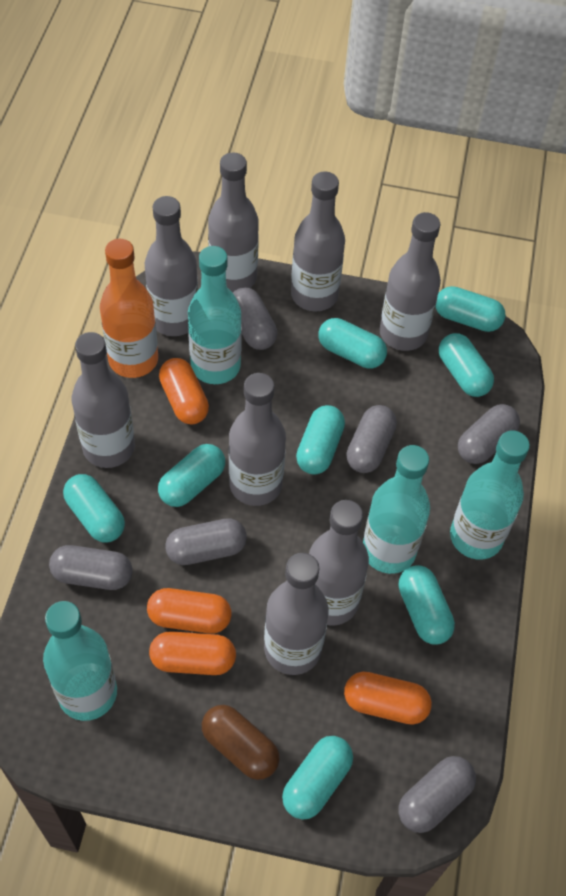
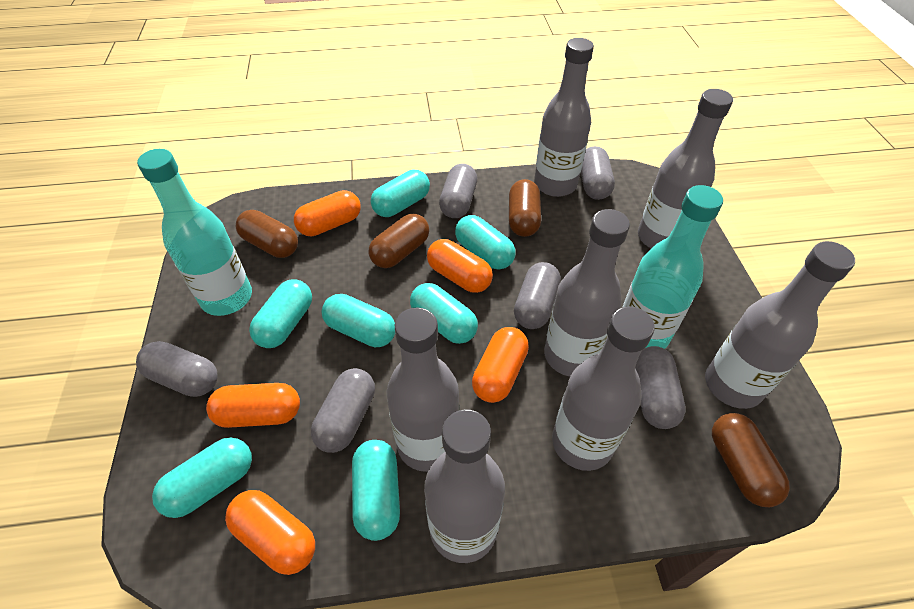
brown capsule: [202,705,280,780] = 1 -> [236,210,298,258] [369,214,429,268] [509,179,541,237] [712,413,790,507] = 4
grey bottle: [72,332,135,468] [145,196,198,336] [208,152,259,293] [229,373,286,506] [264,553,329,675] [291,172,345,312] [309,500,369,625] [379,212,441,351] = 8 -> [386,307,460,472] [424,409,505,563] [534,38,594,197] [544,209,630,377] [552,306,655,471] [638,89,733,249] [705,241,855,409] = 7
orange bottle: [100,239,158,378] = 1 -> none = 0
orange capsule: [147,588,231,634] [149,631,236,675] [159,358,209,424] [344,672,432,725] = 4 -> [206,383,300,428] [225,490,315,575] [294,190,361,236] [427,239,493,293] [472,327,529,403] = 5
turquoise bottle: [43,601,117,721] [188,246,242,384] [363,445,430,574] [450,431,530,560] = 4 -> [137,149,252,316] [622,185,723,349] = 2
turquoise capsule: [63,474,125,542] [158,444,225,507] [282,736,353,820] [296,405,345,475] [318,318,387,369] [399,565,455,644] [436,286,506,332] [439,333,494,397] = 8 -> [152,438,252,518] [249,280,312,348] [321,294,395,347] [352,440,400,541] [371,170,430,217] [410,283,478,344] [455,215,516,270] = 7

